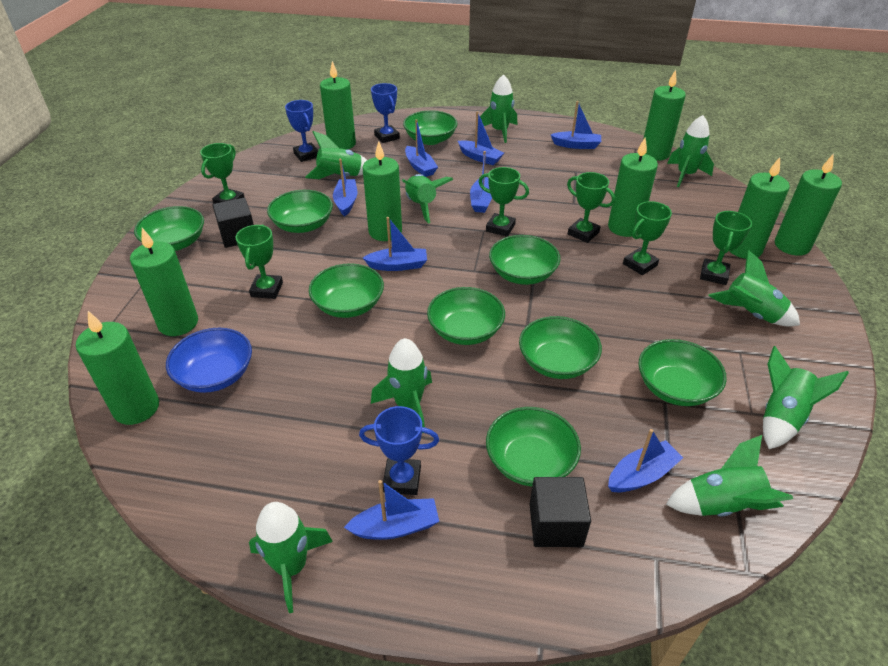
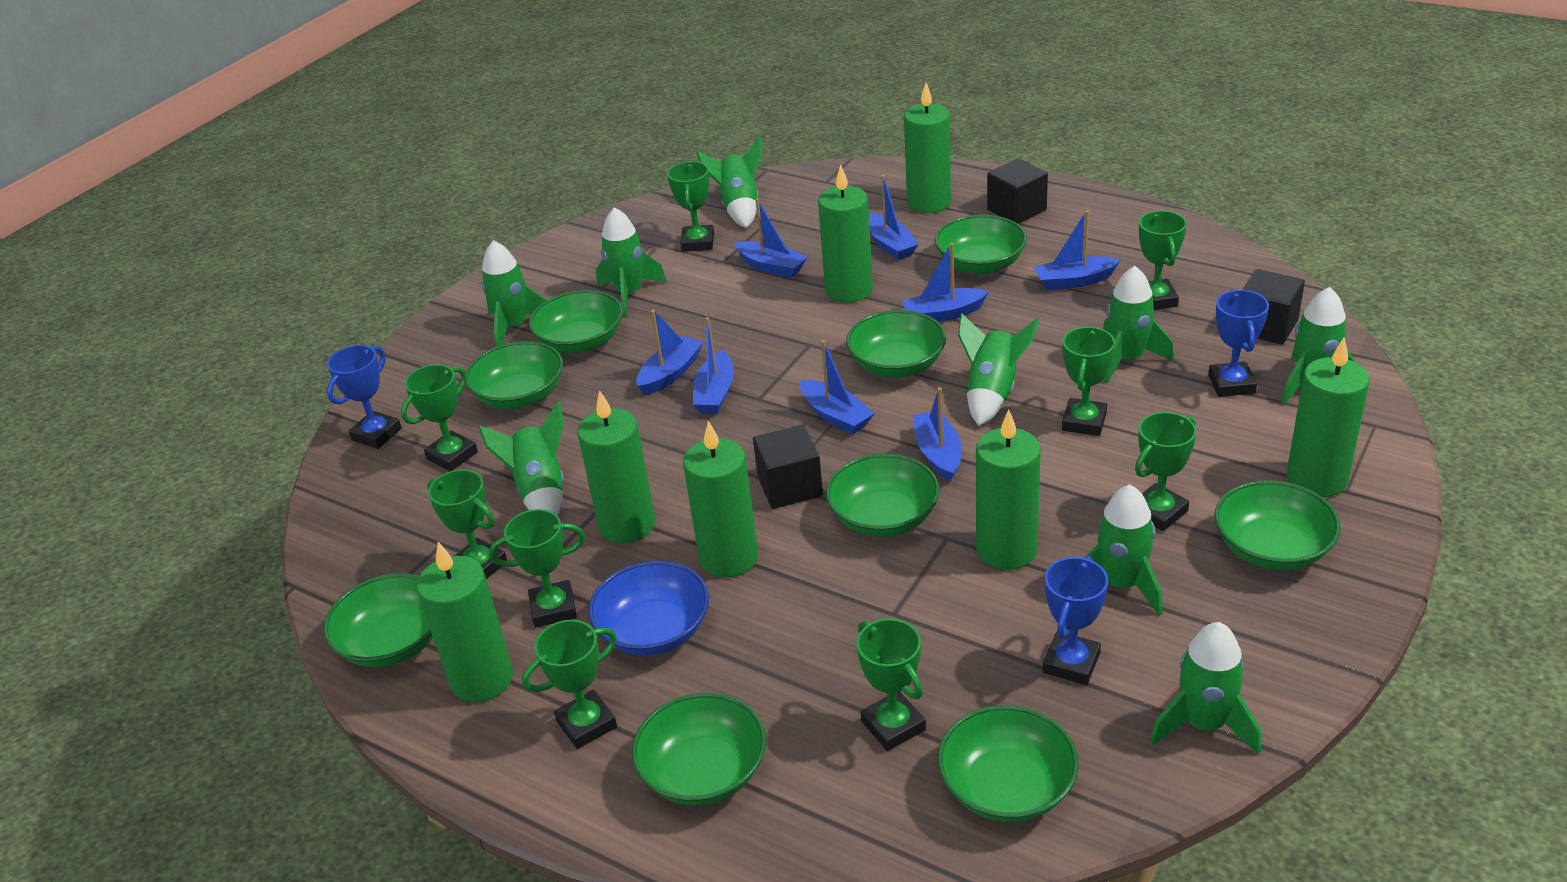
black cube: [212,198,254,248] [529,477,591,547] = 2 -> [753,425,823,509] [987,158,1048,224] [1243,269,1305,345] = 3
green candle: [76,311,159,425] [130,228,198,336] [320,61,356,150] [363,141,402,241] [608,137,658,237] [643,70,686,160] [729,157,790,259] [775,154,842,256] = 8 -> [417,542,513,702] [577,390,655,544] [683,421,758,578] [818,164,873,303] [904,83,951,213] [976,410,1041,570] [1287,338,1369,497] = 7
green trophy: [200,143,245,204] [236,225,283,299] [479,167,529,237] [567,172,615,243] [623,201,672,275] [700,211,752,285] = 6 -> [401,364,478,471] [427,469,507,579] [489,509,585,627] [522,620,617,749] [667,161,714,252] [856,619,926,751] [1062,327,1115,436] [1135,412,1196,531] [1139,211,1187,310] = 9

